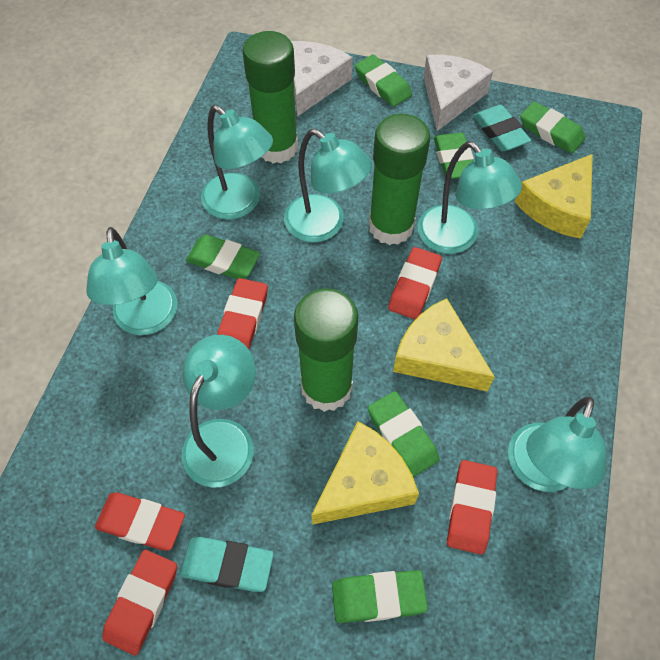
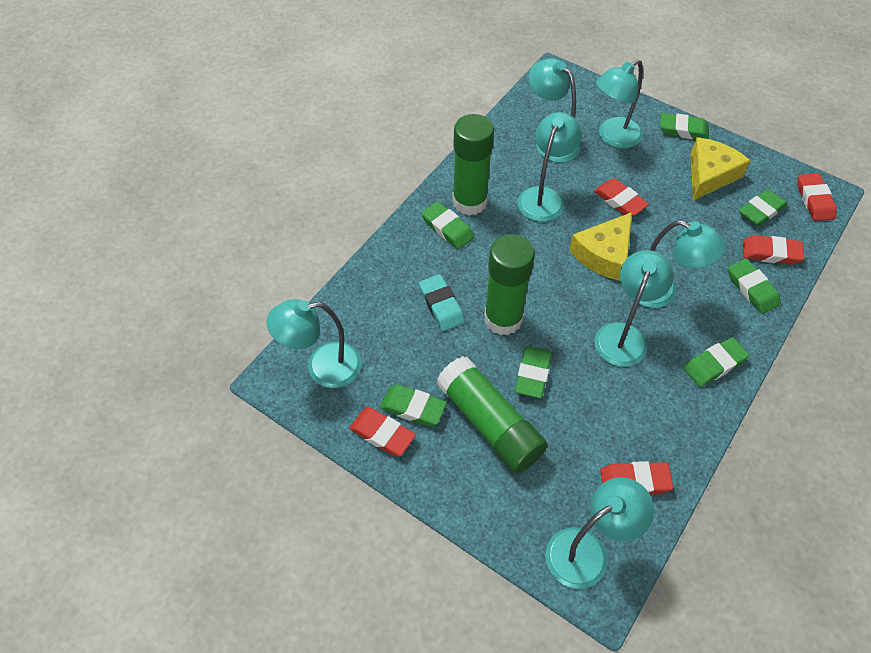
green eraser: [186,235,260,279] [332,570,428,623] [355,54,412,107] [368,391,439,477] [434,133,474,179] [520,101,585,153] = 6 -> [380,384,447,426] [421,201,474,249] [515,346,552,398] [660,113,709,139] [684,337,749,387] [728,259,781,314] [739,189,787,226] = 7
turquoise eraser: [181,537,274,592] [473,105,531,151] = 2 -> [419,274,465,331] = 1
turquoise lamp: [86,227,177,335] [182,335,256,488] [201,105,273,219] [284,129,372,242] [418,141,522,254] [508,397,607,492] = 6 -> [267,299,362,388] [518,112,582,222] [529,58,581,163] [545,477,654,589] [594,250,674,367] [596,59,643,148] [630,220,726,308] = 7
white cheese: [291,41,353,117] [424,55,493,131] = 2 -> none = 0
yellow cheese: [312,421,419,525] [393,298,495,392] [515,154,593,239] = 3 -> [569,212,632,281] [690,137,751,201] = 2

